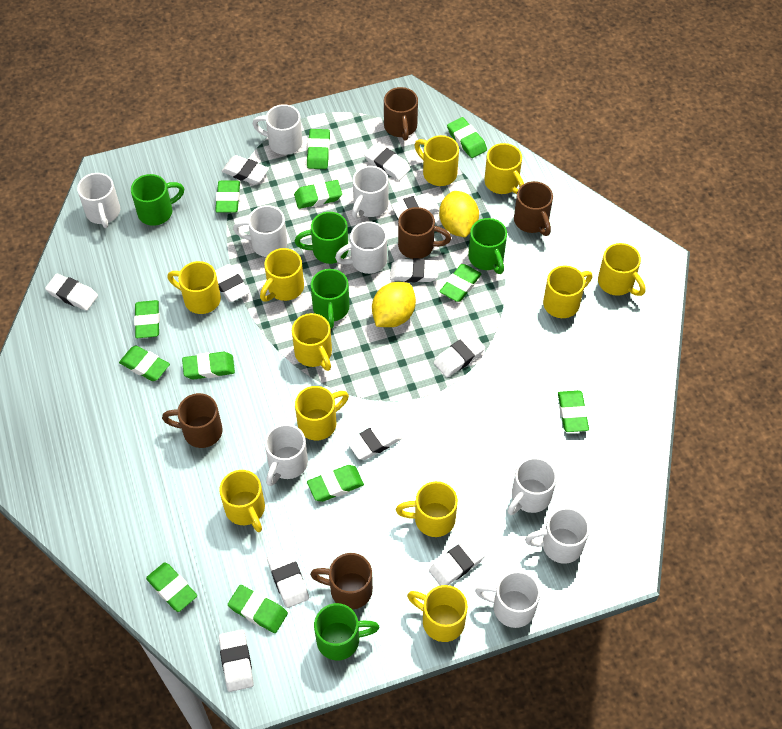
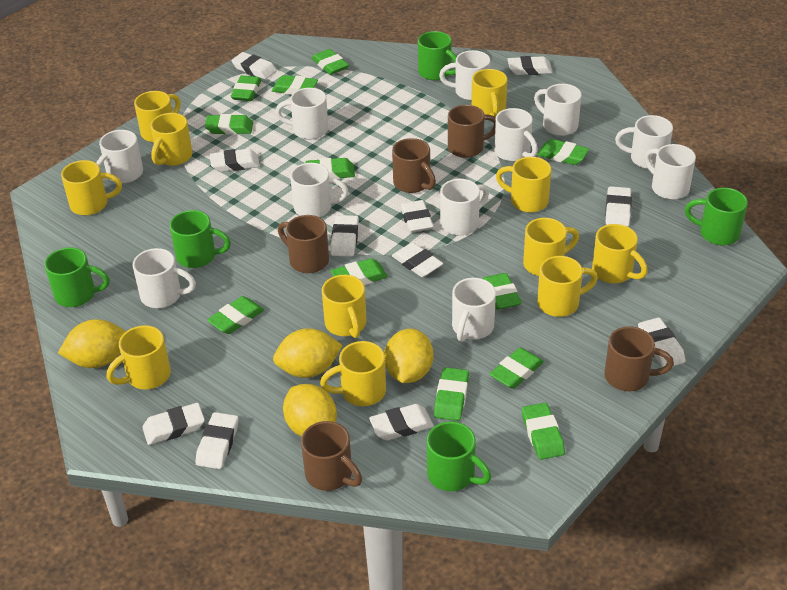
white mug: [77,173,120,228] [233,205,287,257] [253,104,302,155] [265,424,308,486] [335,221,387,274] [352,166,388,219] [475,571,540,628] [508,457,557,515] [525,507,590,564] = 9 -> [96,130,143,183] [133,248,196,308] [276,88,328,140] [290,163,348,217] [439,50,490,101] [440,179,489,236] [452,278,496,342] [494,108,538,161] [534,84,582,136] [615,115,673,169] [644,144,696,200] = 11
yellow lemon: [372,282,416,327] [439,191,479,237] = 2 -> [58,319,126,368] [273,328,343,378] [283,384,337,437] [384,329,433,383] = 4

